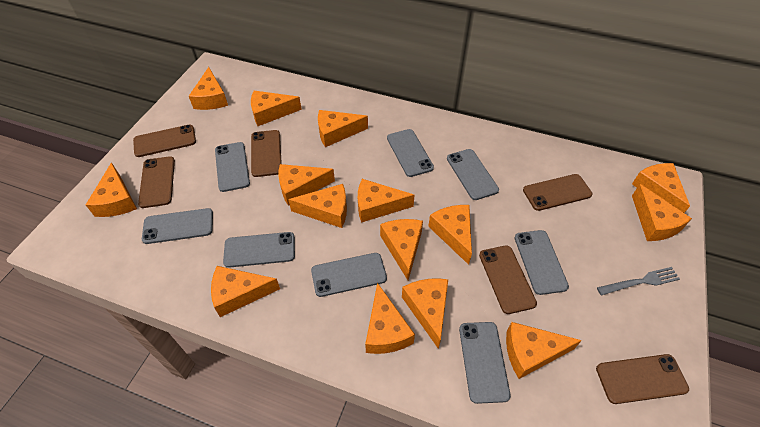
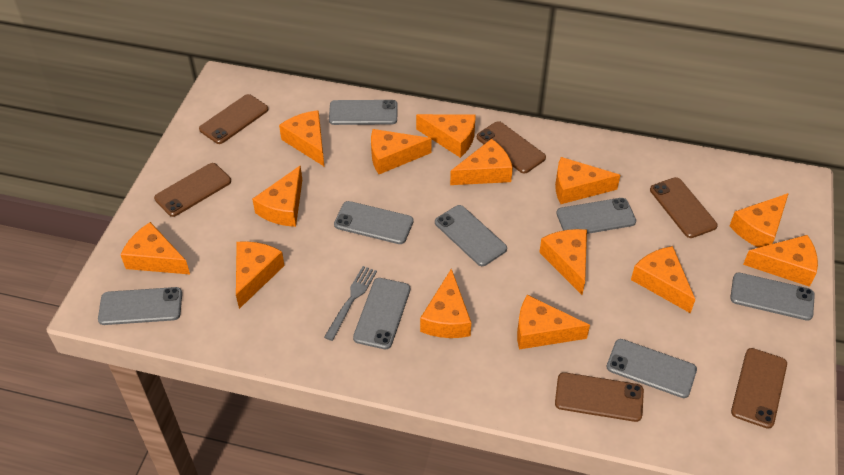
orange cheese: [86,162,137,217] [189,67,228,110] [211,266,280,317] [251,91,302,126] [278,164,335,206] [288,184,347,228] [318,110,368,147] [358,179,414,223] [365,283,415,354] [380,219,423,280] [402,278,448,349] [428,205,472,265] [506,322,582,379] [632,163,690,213] [632,184,692,241] = 15 -> [121,222,190,274] [236,241,285,309] [252,166,302,227] [279,110,324,166] [371,129,432,174] [416,114,476,158] [420,269,471,338] [450,139,513,185] [517,295,590,349] [539,229,587,295] [555,157,620,204] [631,246,696,313] [729,193,789,248] [743,235,818,287] = 14

